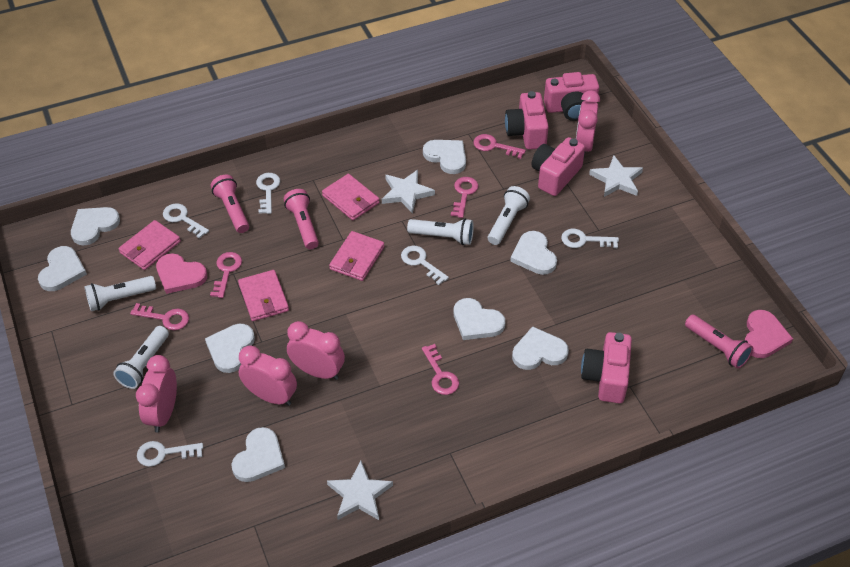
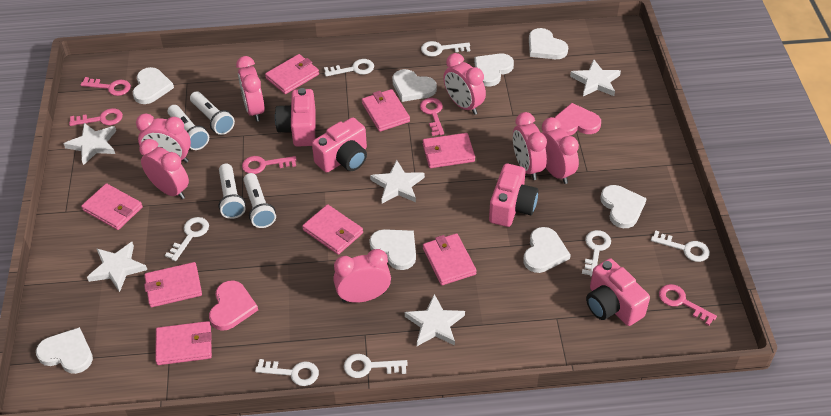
pink clock: [136,355,177,432] [239,345,297,406] [287,321,345,380] [576,90,600,156] = 4 -> [136,113,191,163] [140,139,189,199] [236,56,265,122] [333,249,391,303] [443,53,486,115] [513,112,547,180] [542,117,579,184] = 7
pink flashlight: [211,175,249,233] [284,189,319,249] [685,315,753,369] = 3 -> none = 0
pink wallet: [119,220,181,270] [238,270,289,321] [322,174,379,220] [329,231,384,281] = 4 -> [81,183,143,230] [144,262,202,307] [155,321,212,365] [265,54,319,94] [302,204,363,255] [362,89,410,132] [423,133,475,168] [423,233,477,285] = 8
white key: [137,441,203,467] [163,203,209,239] [256,173,280,214] [401,246,449,285] [561,229,619,248] = 5 -> [165,217,209,261] [255,359,319,386] [324,59,374,76] [344,354,408,378] [421,41,470,57] [582,230,611,277] [651,230,710,262] = 7
white star: [327,461,393,520] [382,170,435,214] [589,155,643,197] = 3 -> [63,123,116,165] [87,242,147,292] [370,160,425,203] [405,294,465,346] [570,59,621,96] = 5

